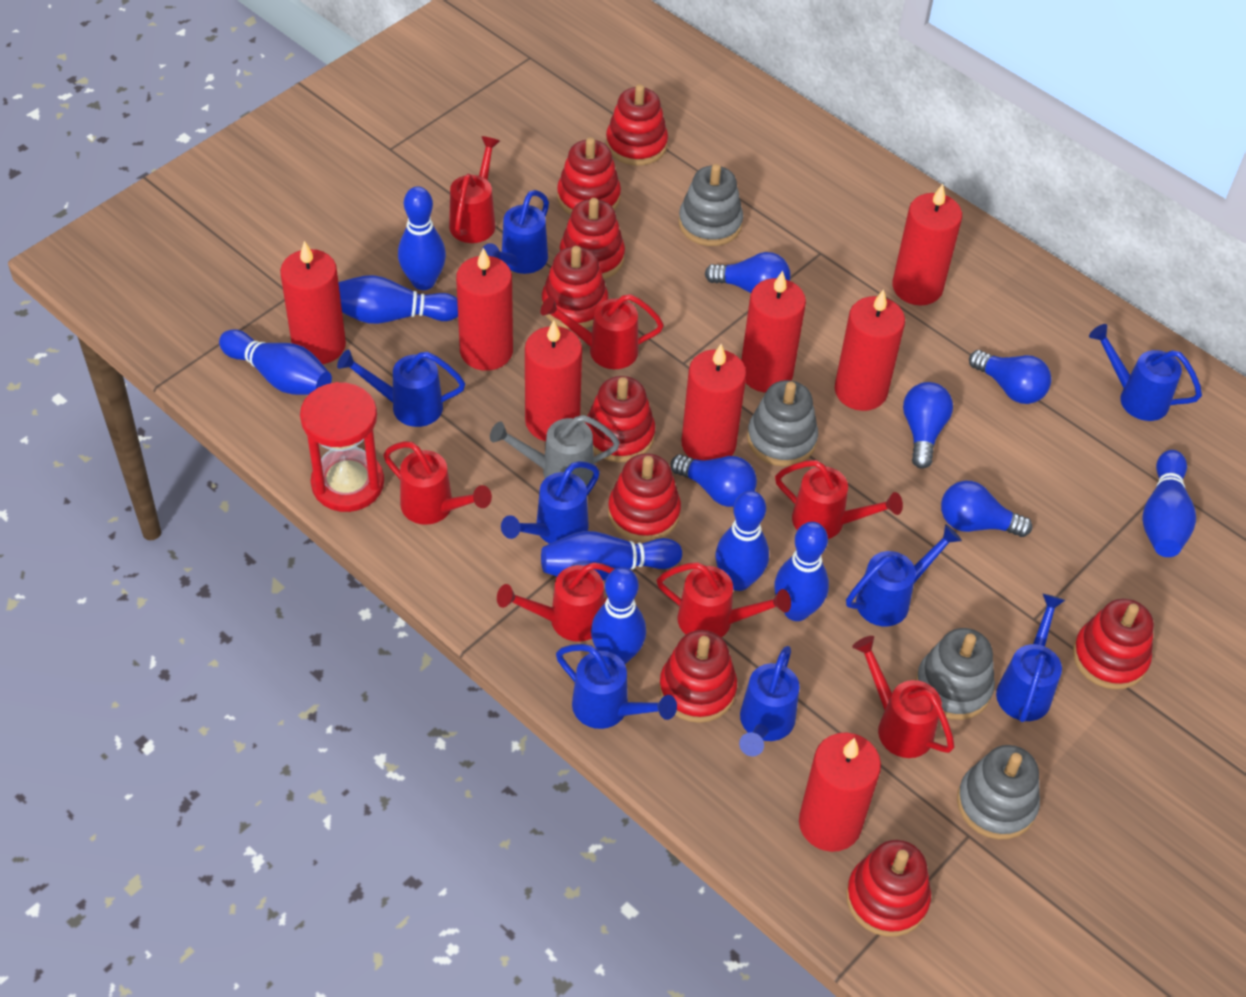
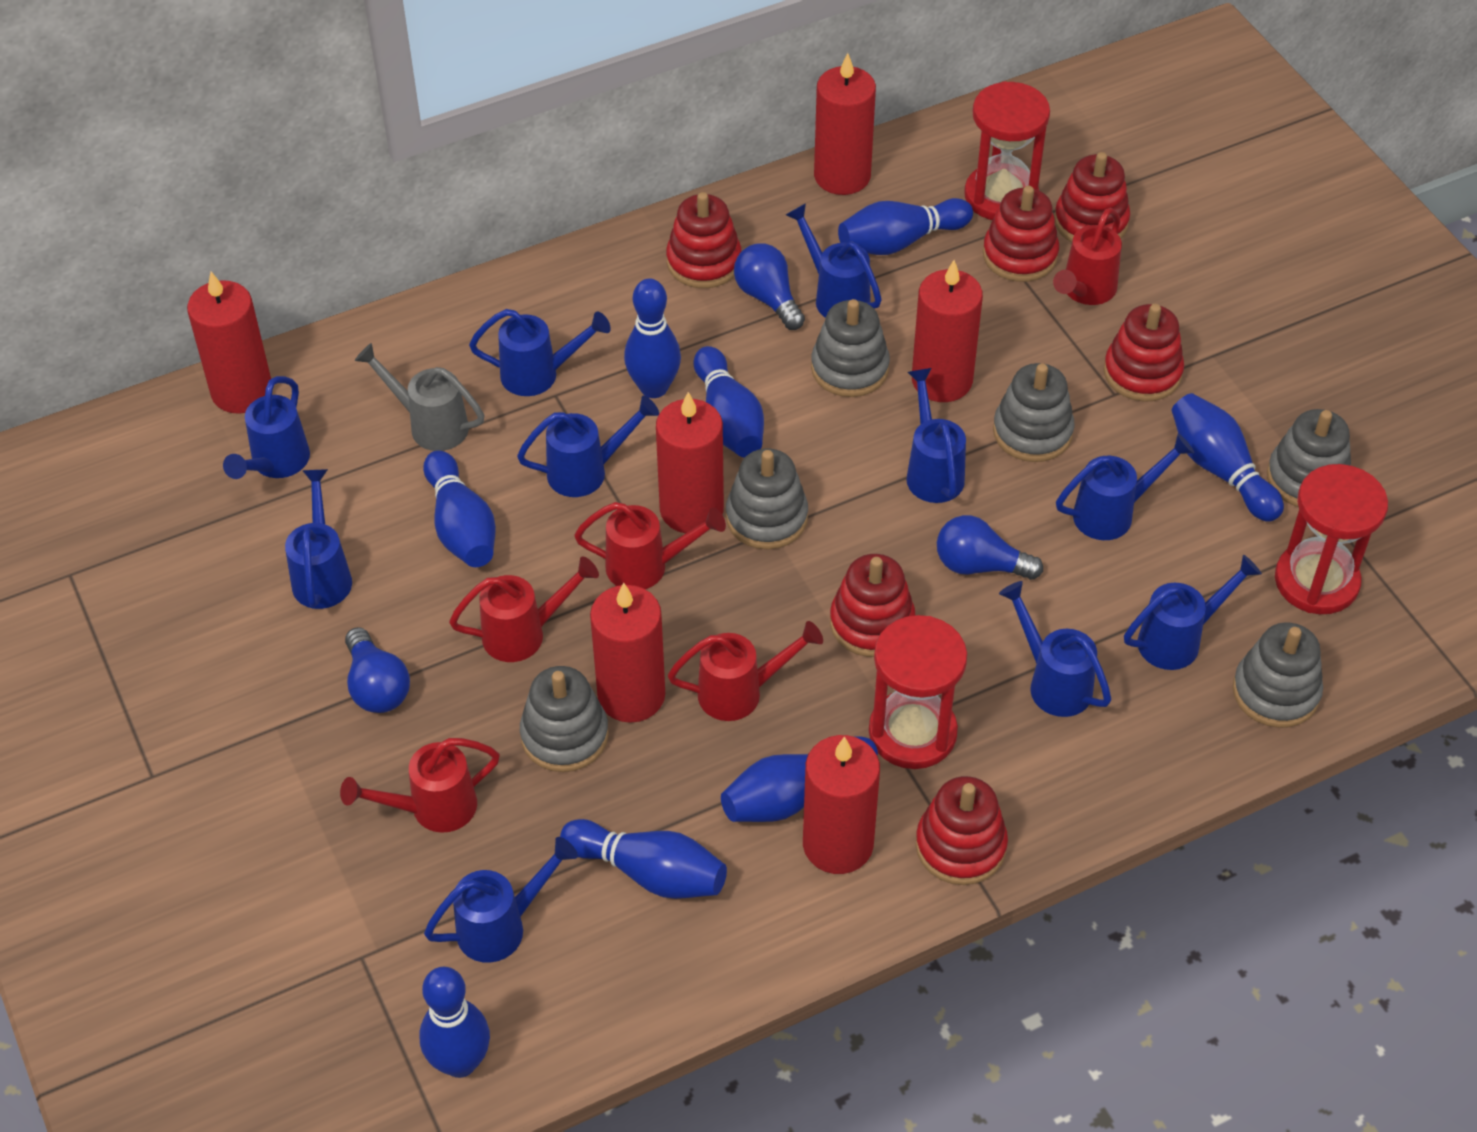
blue light bulb: [670,454,757,507] [705,252,790,293] [903,382,953,469] [941,481,1032,537] [969,350,1051,404] = 5 -> [345,627,410,713] [734,243,805,330] [937,515,1043,580] = 3
blue watering can: [337,350,465,427] [481,190,549,274] [501,461,600,544] [556,644,677,729] [739,646,799,756] [846,524,962,627] [996,593,1065,722] [1089,324,1202,421] = 8 -> [223,376,310,479] [285,469,352,609] [424,837,578,963] [469,309,611,396] [517,396,659,497] [786,203,882,318] [906,368,966,503] [999,581,1111,717] [1056,433,1194,540] [1124,555,1262,670] = 10
grey stacking toy: [679,164,743,246] [747,380,818,466] [916,628,995,720] [957,745,1040,839] = 4 -> [520,666,609,772] [726,449,808,549] [811,299,890,397] [993,363,1075,462] [1233,622,1323,728] [1267,409,1351,507] = 6
red candle: [280,241,346,364] [456,248,513,371] [525,320,582,441] [682,344,746,460] [741,271,806,393] [799,732,881,852] [835,289,905,411] [892,184,962,305] = 8 -> [187,272,271,414] [590,582,665,723] [656,392,724,533] [803,735,880,874] [814,53,876,195] [912,260,983,402] = 6
red hourglass: [300,382,384,512] = 1 -> [869,615,967,769] [964,82,1050,220] [1275,464,1388,614] = 3
red stacking toy: [542,246,608,329] [557,137,621,215] [560,198,625,279] [585,376,655,462] [606,84,668,166] [608,453,681,542] [659,630,737,723] [846,840,931,937] [1073,599,1154,690] = 9 -> [666,192,742,288] [830,554,916,657] [915,776,1008,885] [983,186,1059,282] [1054,152,1130,242] [1103,304,1184,402] = 6
red watering can: [383,441,492,525] [449,136,500,243] [497,562,614,642] [540,294,664,369] [657,562,791,637] [775,460,903,539] [852,636,954,758] = 7 -> [340,738,500,833] [449,557,599,662] [574,502,726,589] [668,621,823,721] [1053,208,1122,305] = 5

